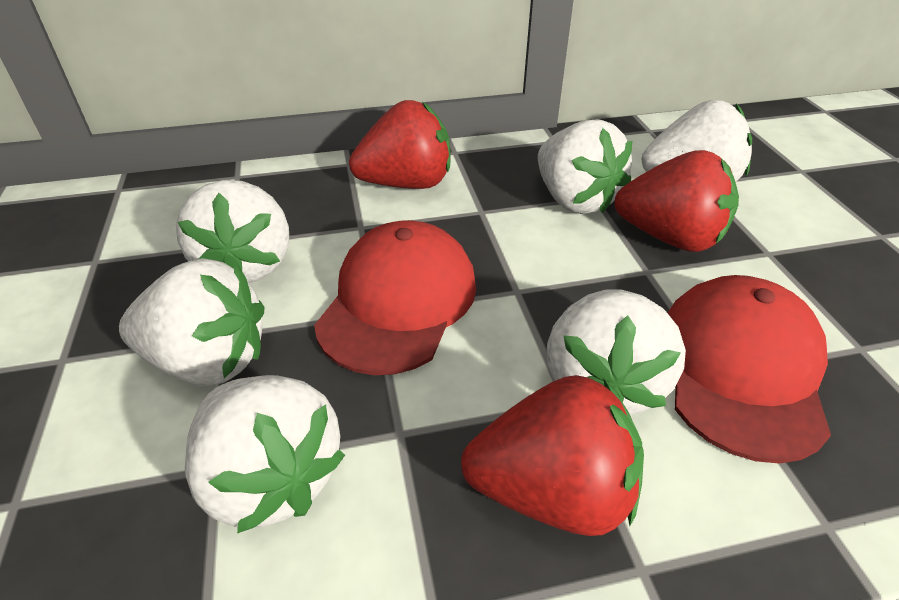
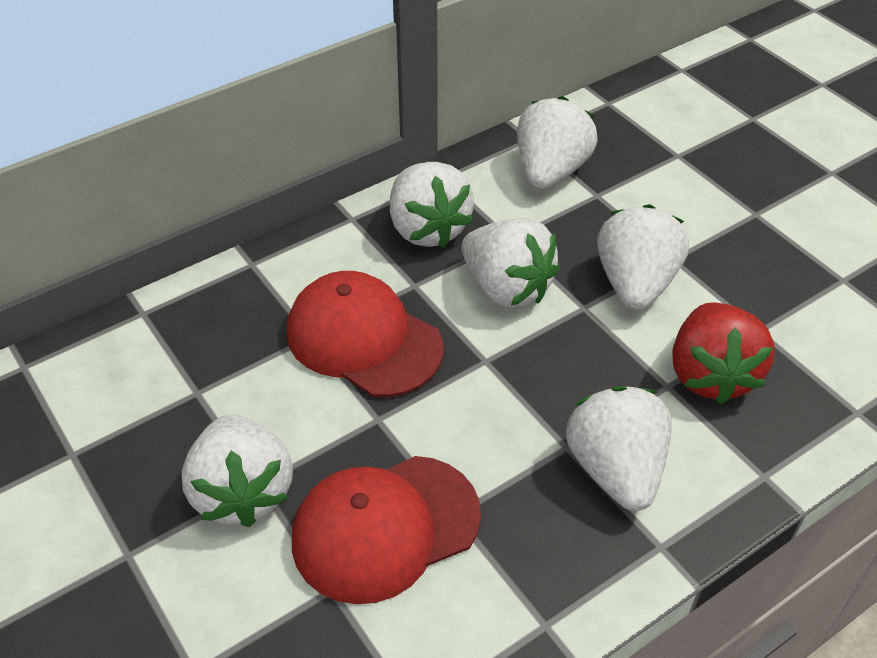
red strawberry: [349,100,451,189] [461,375,644,536] [615,150,739,252] = 3 -> [672,302,774,404] = 1

